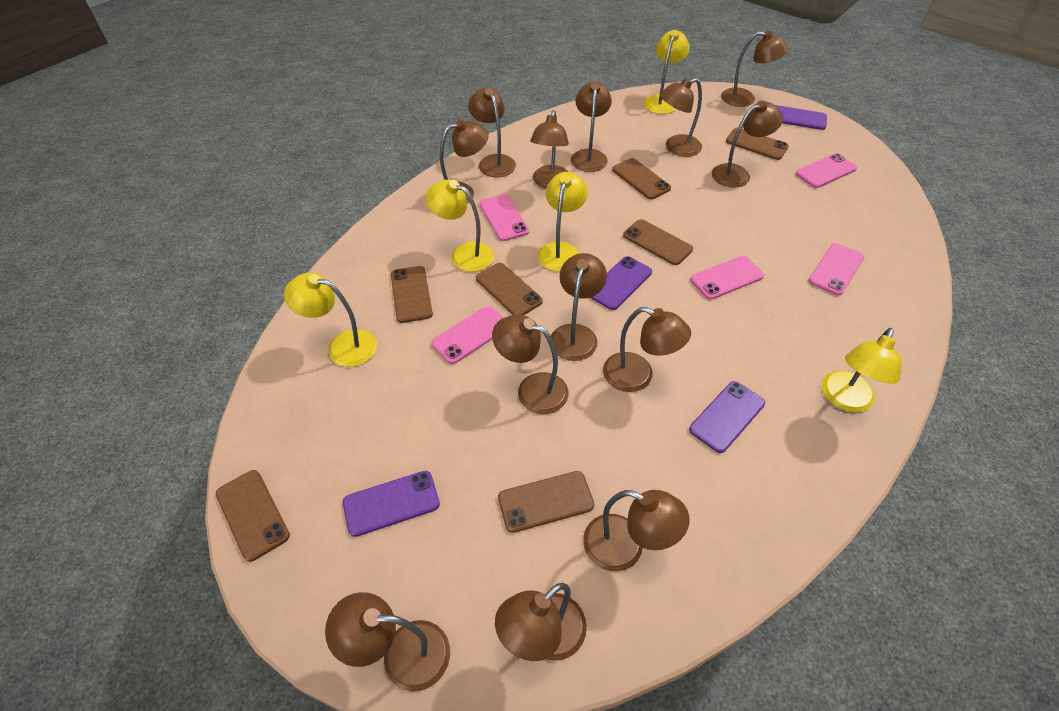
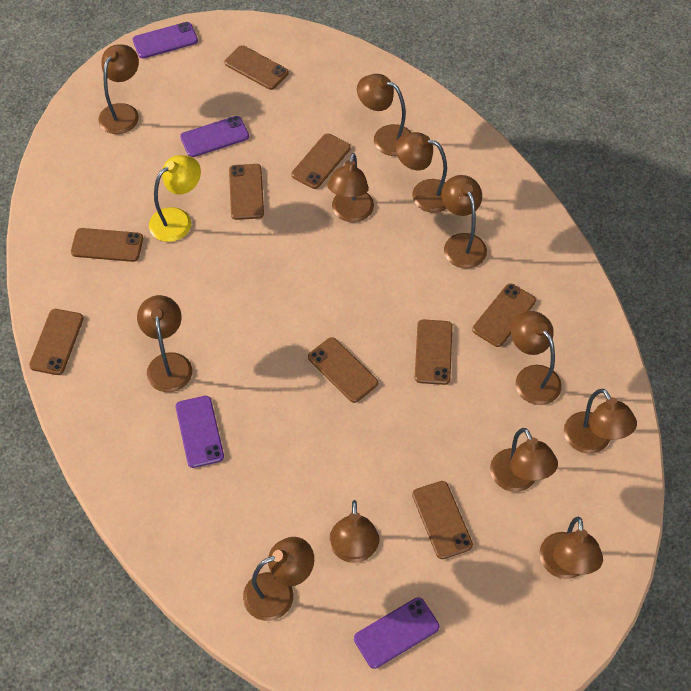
brown lamp: [325,592,450,692] [440,119,488,203] [468,87,516,177] [492,315,569,414] [495,583,587,661] [530,110,569,188] [551,253,607,361] [571,81,612,172] [583,490,690,571] [603,307,691,392] [660,78,702,157] [712,100,783,188] [721,31,788,107] = 13 -> [98,45,139,134] [137,295,192,392] [243,537,314,621] [327,153,374,222] [329,500,380,563] [357,74,412,156] [395,132,447,213] [442,175,487,269] [490,428,558,492] [511,311,562,405] [540,517,603,579] [564,389,637,454] = 12
brown phone: [215,470,290,562] [391,266,433,323] [476,263,543,315] [498,471,595,533] [612,158,671,199] [623,219,693,265] [726,127,789,160] = 7 -> [29,309,84,375] [71,228,143,262] [225,45,289,90] [229,164,264,220] [292,133,351,189] [308,337,378,403] [412,481,473,559] [415,319,453,385] [472,283,536,347] = 9
pink phone: [431,306,503,364] [479,194,529,241] [690,256,764,300] [796,153,857,188] [808,243,864,296] = 5 -> none = 0
yellow lamp: [284,273,377,367] [425,180,494,272] [538,172,588,272] [643,30,690,114] [822,328,902,412] = 5 -> [149,155,201,242] = 1

